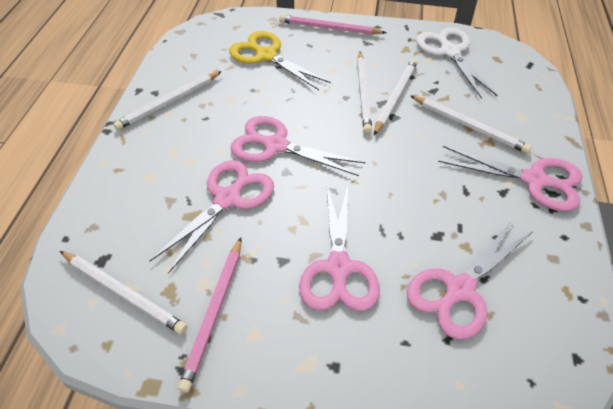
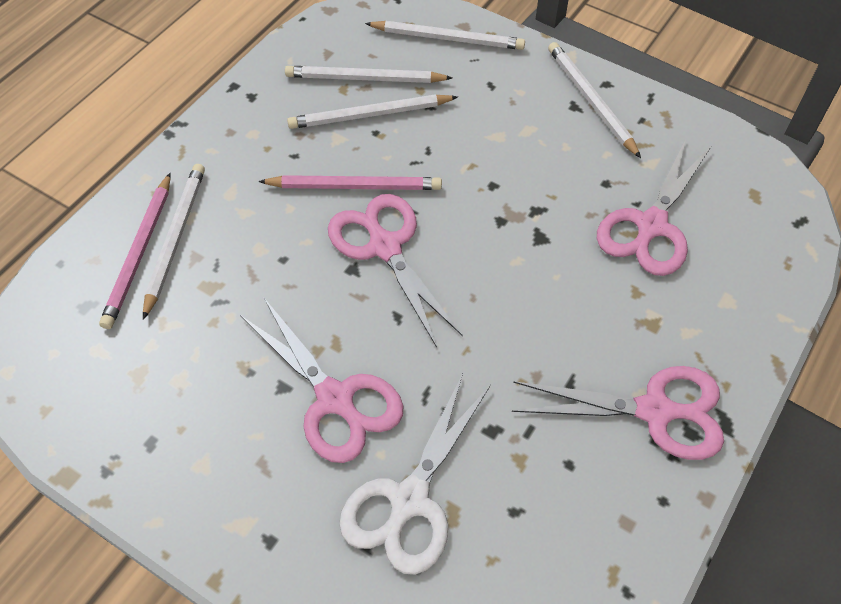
pink scissors: [150,160,274,274] [231,116,366,176] [299,185,380,311] [407,219,532,339] [438,146,582,211] = 5 -> [240,298,403,463] [328,194,463,347] [512,366,724,460] [597,139,711,276] = 4
yellow scissors: [229,31,331,90] = 1 -> none = 0

